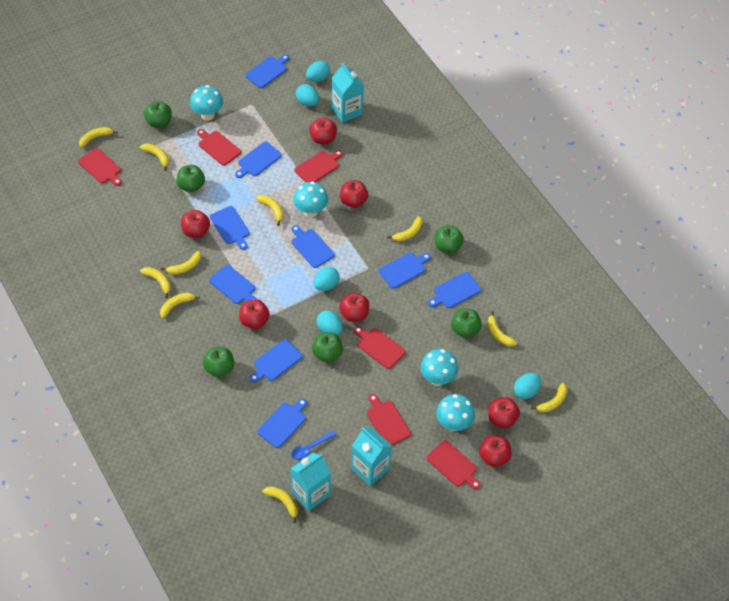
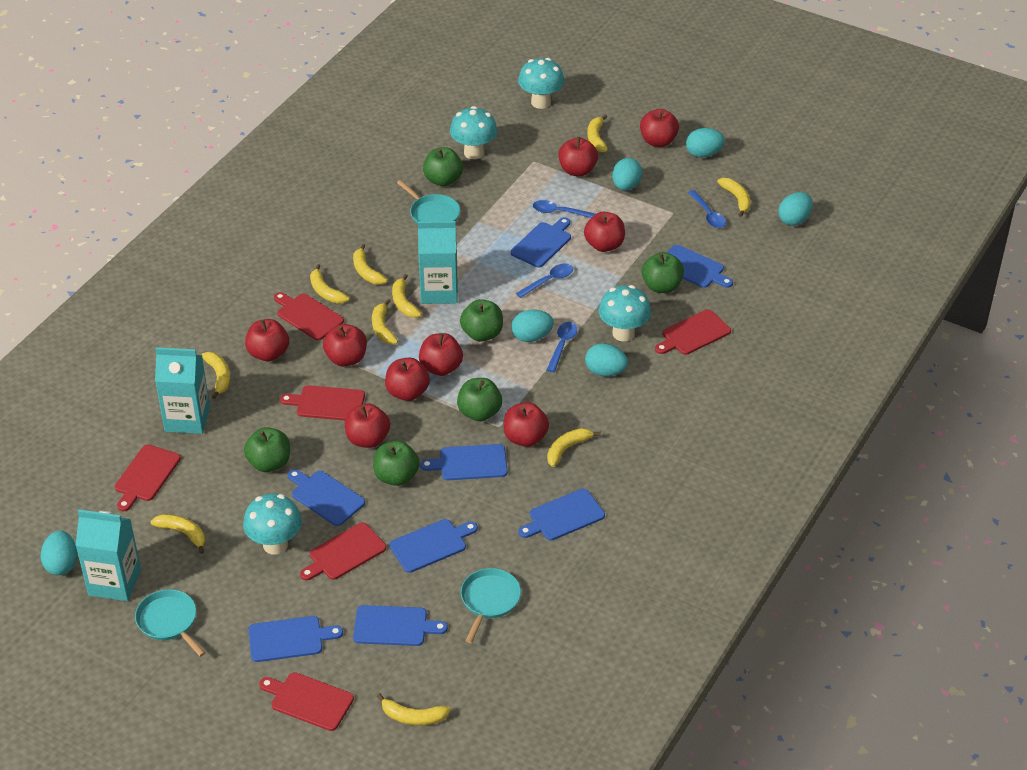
blue cutting board: [209,265,258,304] [210,206,250,250] [235,142,282,178] [245,55,289,88] [250,339,302,383] [257,398,307,448] [291,225,335,268] [379,252,431,289] [428,272,481,308] = 9 -> [248,616,343,662] [288,469,365,526] [353,605,448,646] [389,519,478,573] [420,444,508,480] [511,217,571,268] [518,489,605,541] [667,245,733,288] = 8
blue spoon: [291,430,337,460] = 1 -> [516,264,573,298] [533,200,595,218] [547,322,577,372] [688,190,726,228] = 4
red apple: [181,210,210,238] [239,299,270,329] [309,117,337,144] [339,293,369,322] [340,180,368,208] [479,435,511,467] [488,397,520,428] = 7 -> [245,319,289,362] [323,324,367,366] [345,403,390,448] [385,358,430,401] [419,333,463,376] [504,402,549,447] [558,137,598,176] [584,212,625,252] [640,109,679,147] = 9
turquoise egg: [296,84,319,106] [306,61,330,82] [314,267,340,291] [317,310,343,335] [514,373,541,399] = 5 -> [41,531,78,575] [511,310,554,342] [585,343,628,376] [612,158,642,191] [686,128,725,157] [778,192,813,226] = 6
turquoise pan: none = 0 -> [135,589,205,657] [397,180,460,225] [461,568,521,643] = 3

